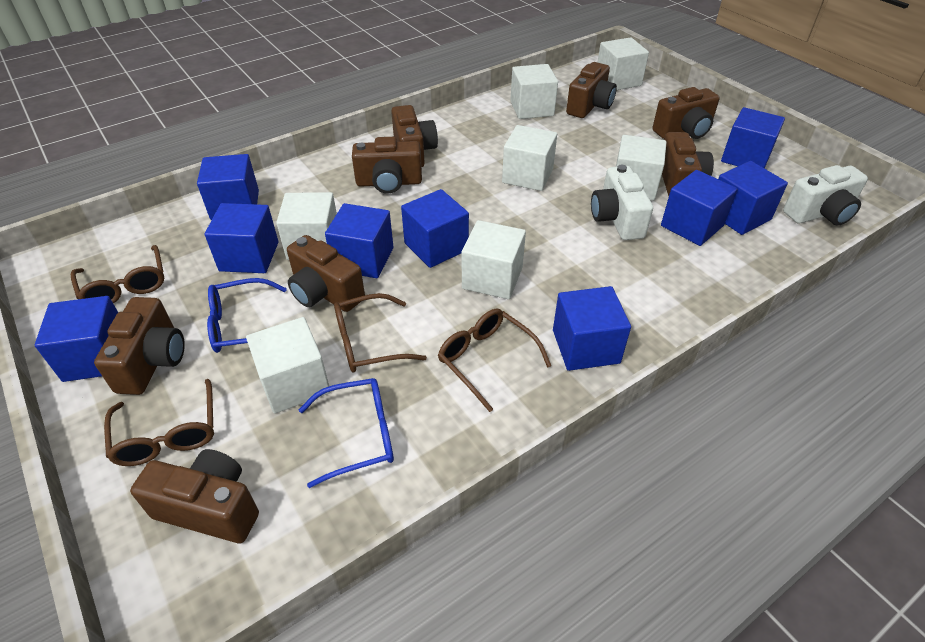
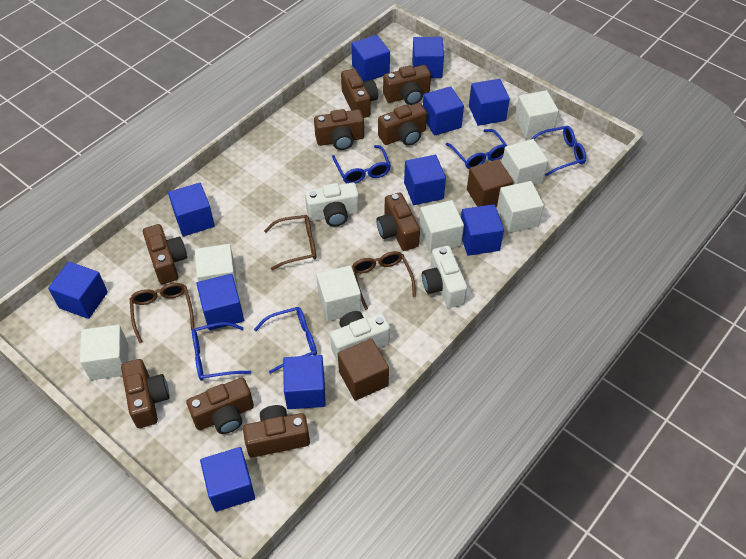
blue cube: [34,296,118,382] [197,154,259,220] [205,203,278,273] [325,203,393,278] [401,189,469,268] [553,286,631,371] [661,170,738,246] [718,161,788,235] [721,107,785,168] = 9 -> [48,261,108,319] [168,183,215,236] [196,274,244,330] [200,447,255,512] [283,355,326,409] [351,35,390,82] [404,155,446,205] [412,37,444,78] [423,86,464,136] [461,204,504,256] [469,79,510,126] = 11
blue glasses: [207,278,287,353] [299,378,394,488] = 2 -> [192,322,251,381] [254,307,317,374] [332,145,391,184] [446,129,507,169] [532,126,586,176] = 5
brown camera: [94,297,185,395] [130,449,259,543] [287,235,365,312] [352,137,422,194] [391,105,438,167] [566,62,617,118] [652,87,720,139] [662,132,714,196] = 8 -> [121,359,169,428] [143,224,187,284] [186,377,254,434] [243,405,310,457] [314,109,364,150] [341,69,378,118] [376,193,420,251] [378,103,427,146] [383,65,431,105] = 9
brown cube: none = 0 -> [338,338,389,401] [467,159,514,207] = 2
brown glasses: [71,245,164,304] [104,379,214,466] [334,293,427,372] [438,308,551,412] = 4 -> [130,283,194,343] [264,215,316,270] [352,251,416,310] = 3
white camera: [591,165,653,240] [783,165,868,226] = 2 -> [305,182,359,227] [330,311,390,361] [422,246,467,308] = 3

